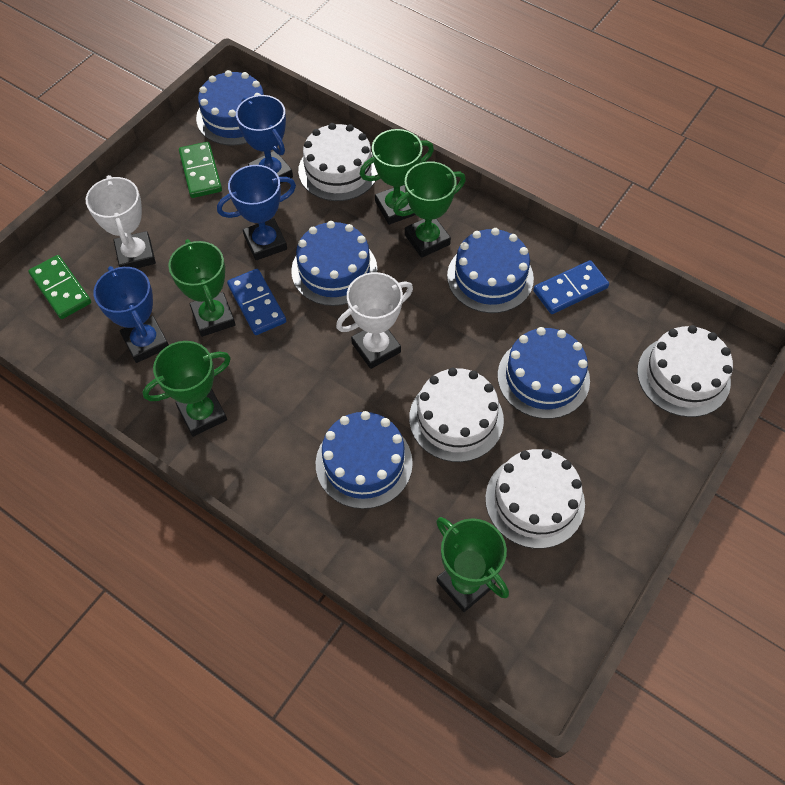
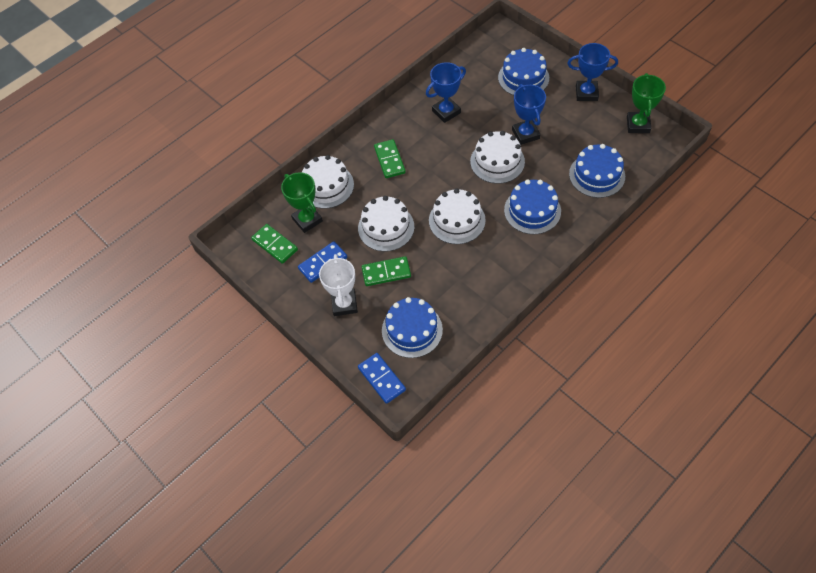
blue cake: [196,70,264,145] [291,221,377,306] [316,411,413,509] [447,228,534,313] [497,327,590,419] = 5 -> [382,297,443,358] [498,48,549,95] [504,179,561,234] [569,144,625,198] = 4
green domino: [28,255,91,319] [179,142,222,198] = 2 -> [251,224,298,264] [362,256,411,286] [374,139,406,178] = 3
green trophy: [143,341,231,437] [168,239,236,337] [360,129,434,225] [393,161,466,258] [436,517,509,612] = 5 -> [281,172,323,233] [627,73,666,133] = 2
white trophy: [86,175,156,268] [336,272,413,369] = 2 -> [319,254,358,316] = 1

